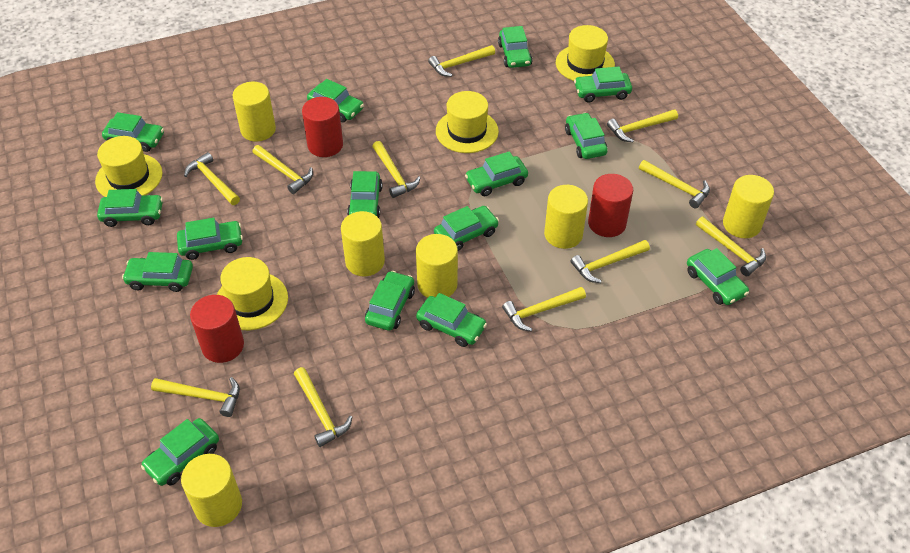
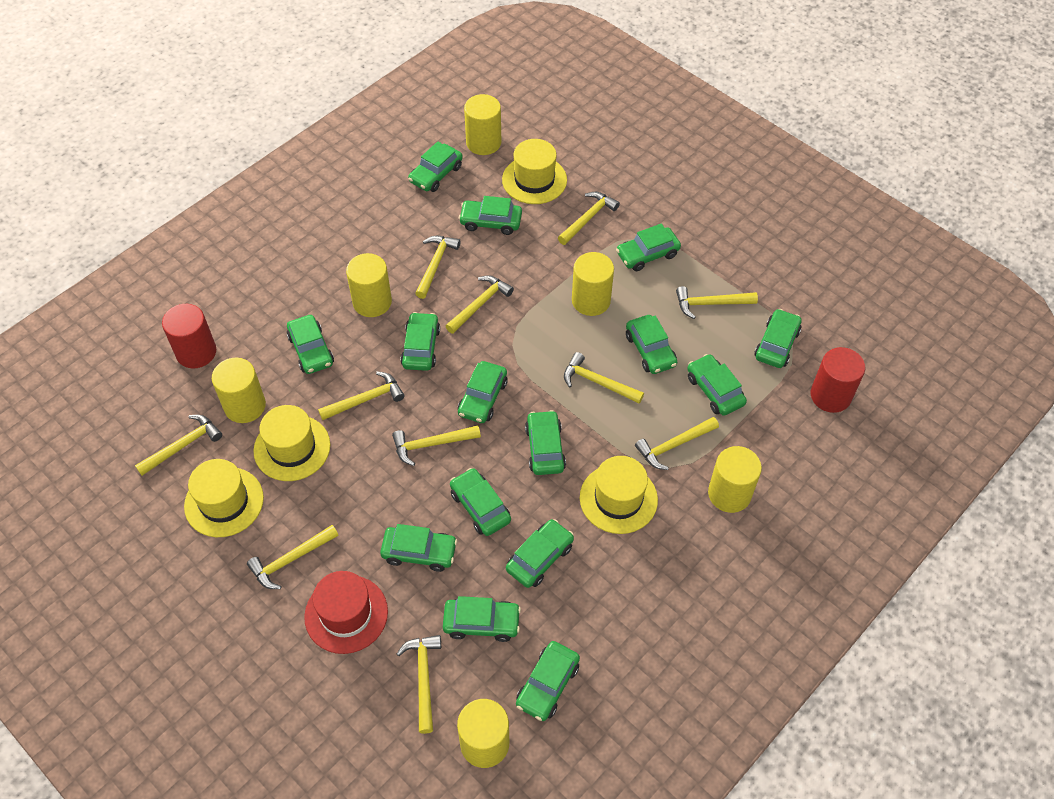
red cylinder: [190,295,244,363] [302,97,343,157] [588,174,633,237] = 3 -> [162,304,216,368] [811,347,865,413] = 2
red hat: none = 0 -> [304,571,388,654] = 1

